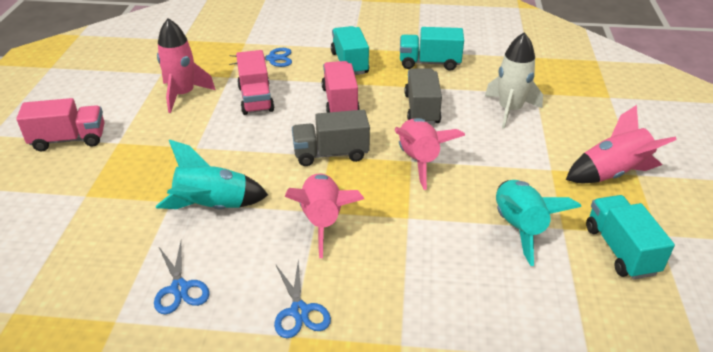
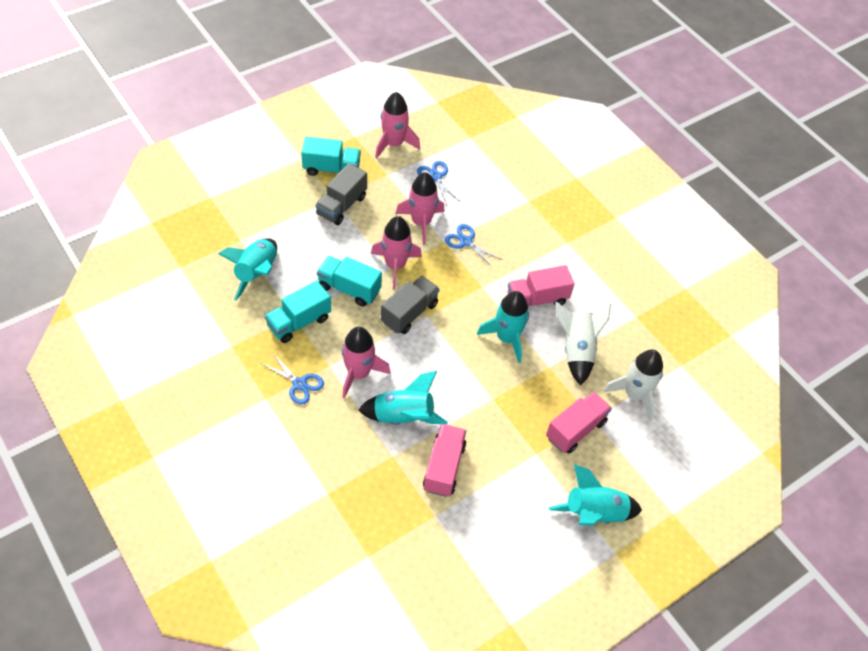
turquoise rocket: [156,140,268,210] [496,180,581,266] = 2 -> [218,238,277,301] [358,371,448,425] [477,291,529,363] [549,464,642,526] = 4
white rocket: [485,32,543,129] = 1 -> [555,302,611,386] [604,349,663,421] = 2

